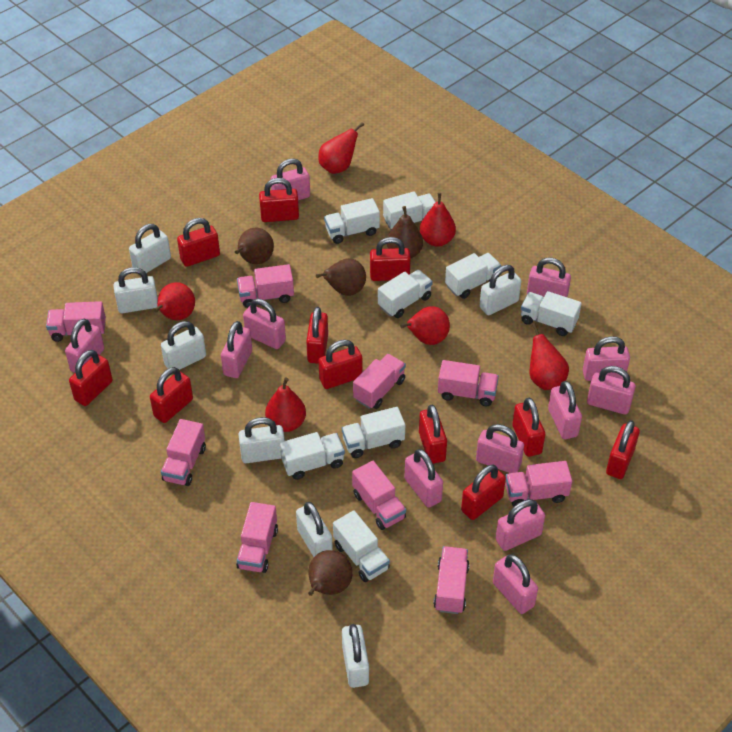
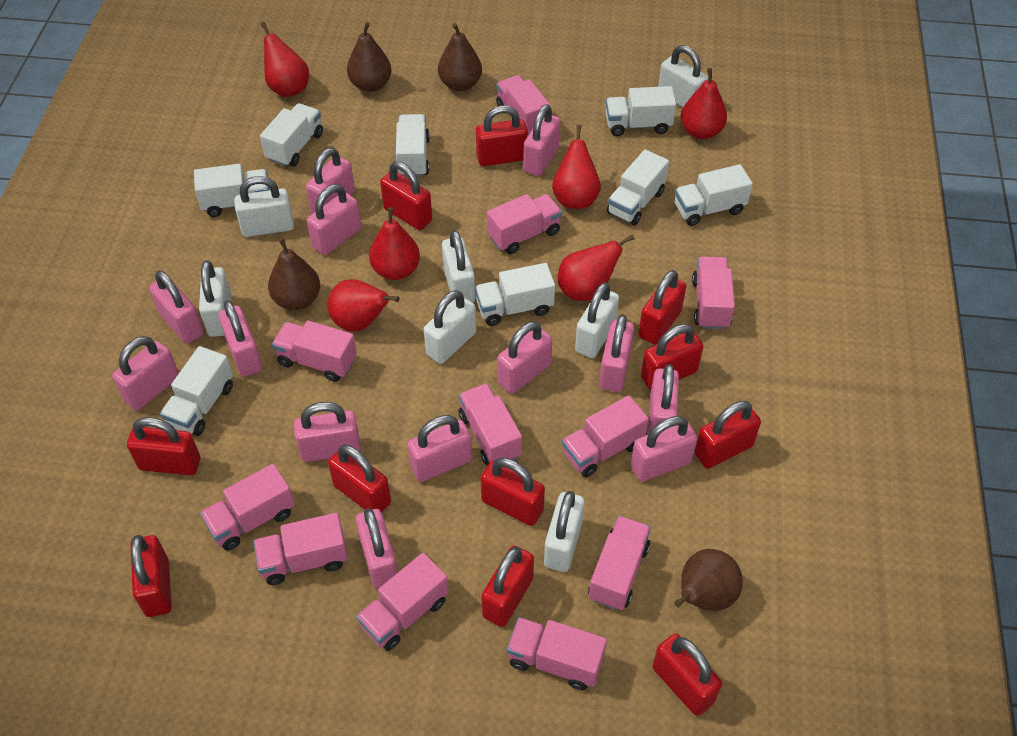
pink padlock: [65,319,104,373] [221,321,252,378] [243,299,286,349] [271,158,310,200] [404,449,443,508] [476,424,524,473] [493,554,538,614] [496,499,545,551] [527,257,571,297] [548,381,582,439] [583,336,630,381] [587,366,636,415] = 12 -> [112,336,179,410] [149,271,204,344] [218,300,262,377] [294,402,361,462] [306,148,355,214] [307,184,361,255] [356,508,398,590] [408,415,472,482] [497,322,552,394] [523,104,560,176] [599,314,634,392] [631,416,697,482] [648,364,679,434] = 13
pink truck: [46,301,106,342] [161,419,206,486] [236,502,278,573] [237,264,294,308] [352,461,406,530] [353,354,406,409] [434,546,470,614] [438,360,499,406] [506,461,572,507] = 9 -> [200,464,295,551] [253,513,348,585] [272,320,357,382] [356,553,449,651] [459,383,522,465] [487,194,562,254] [496,75,551,135] [507,617,607,690] [562,395,649,477] [588,516,651,610] [692,256,735,329] = 11

